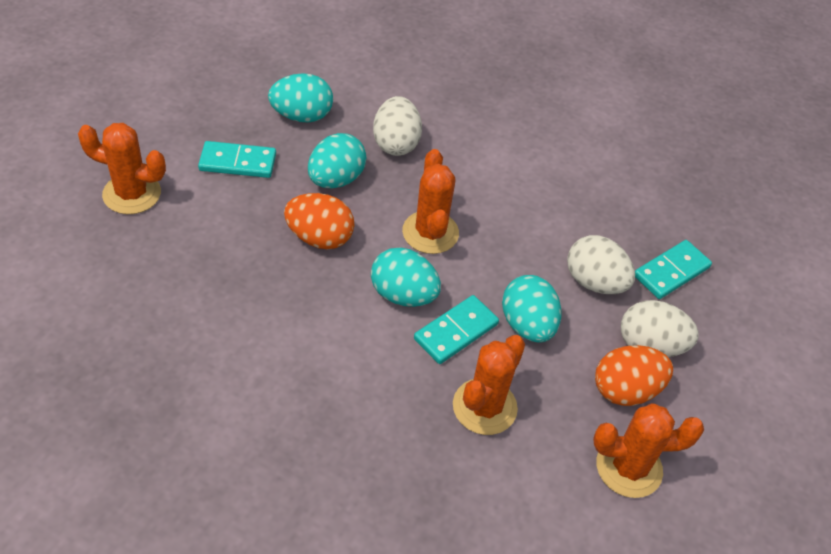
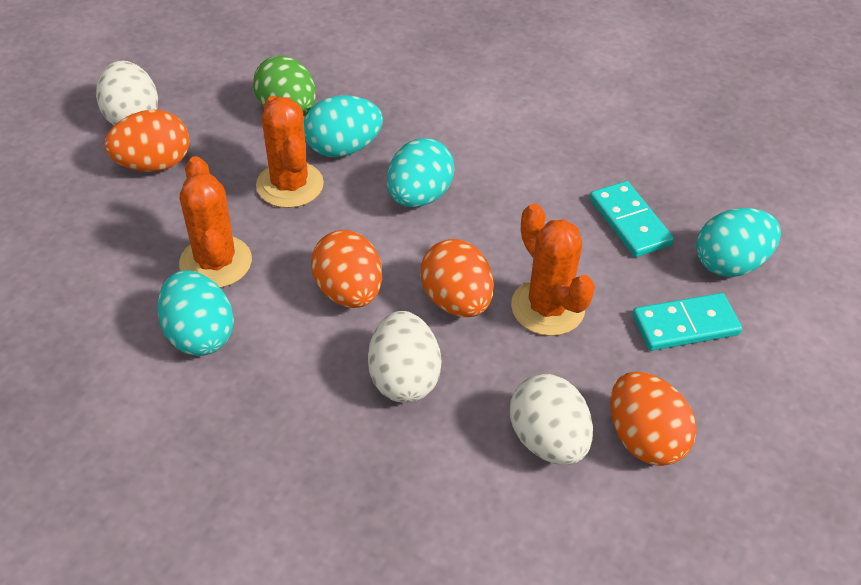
green egg: none = 0 -> [253,56,316,116] = 1
orange cactus: [78,123,166,214] [402,149,459,254] [453,335,525,435] [593,403,704,498] = 4 -> [179,156,252,288] [256,96,324,208] [511,203,595,336] = 3
orange egg: [284,193,354,249] [595,345,673,406] = 2 -> [105,109,189,172] [311,230,382,308] [420,239,494,317] [610,371,697,466] = 4
turquoise domino: [198,141,276,178] [414,295,499,364] [635,240,712,299] = 3 -> [590,181,674,257] [633,293,742,351] = 2

